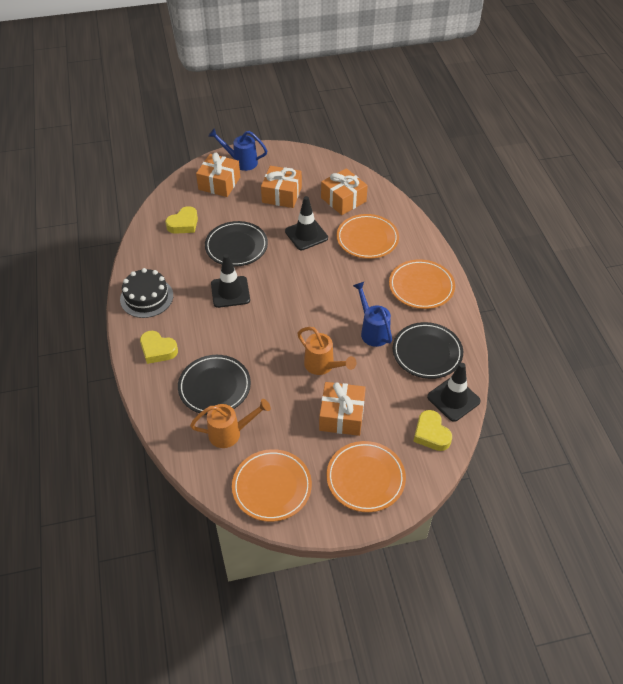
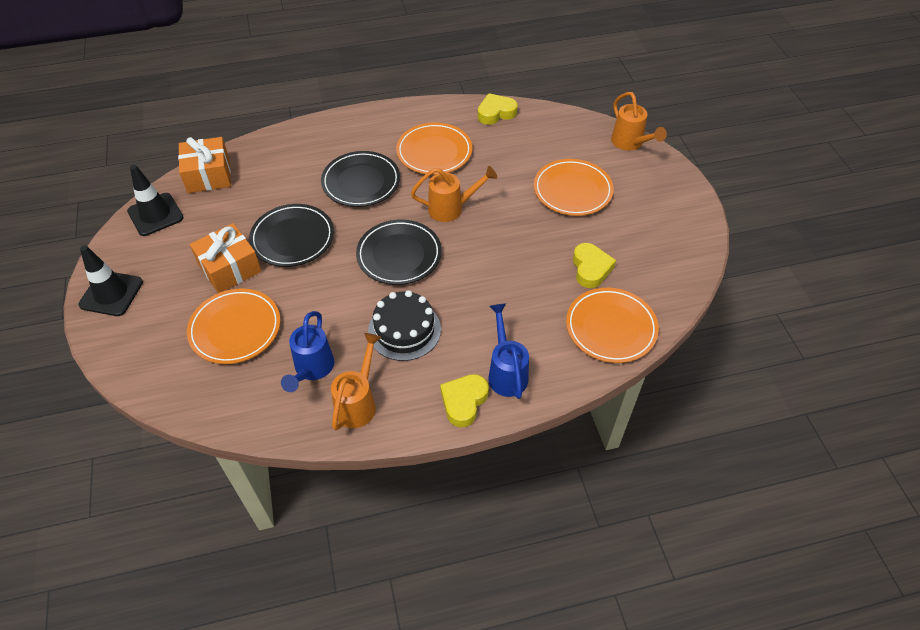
black traffic cone: [211,254,250,308] [285,196,328,250] [427,363,481,422] = 3 -> [79,245,143,316] [127,165,184,236] = 2
orange gift: [196,153,240,197] [261,166,302,208] [319,382,366,436] [321,168,368,215] = 4 -> [178,137,231,193] [190,223,262,293] = 2
orange watering can: [190,399,271,448] [297,327,357,375] = 2 -> [331,333,381,430] [411,166,497,222] [611,92,667,151] = 3

